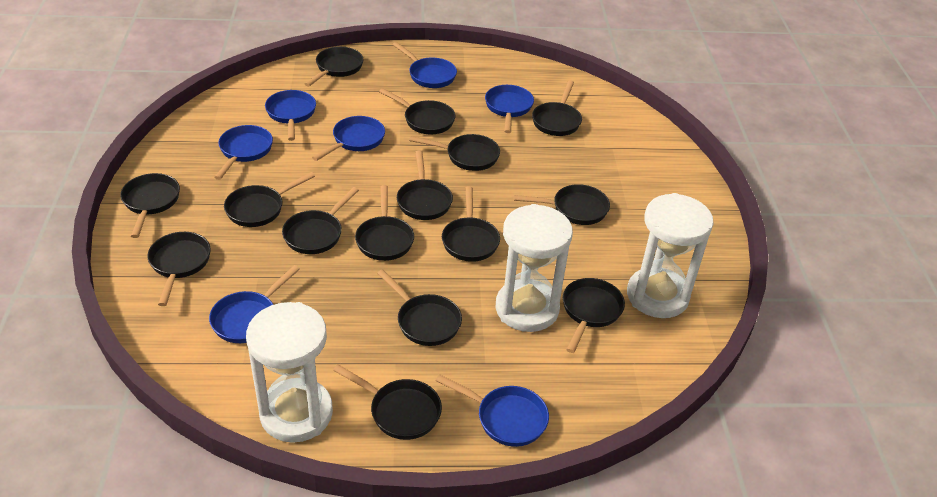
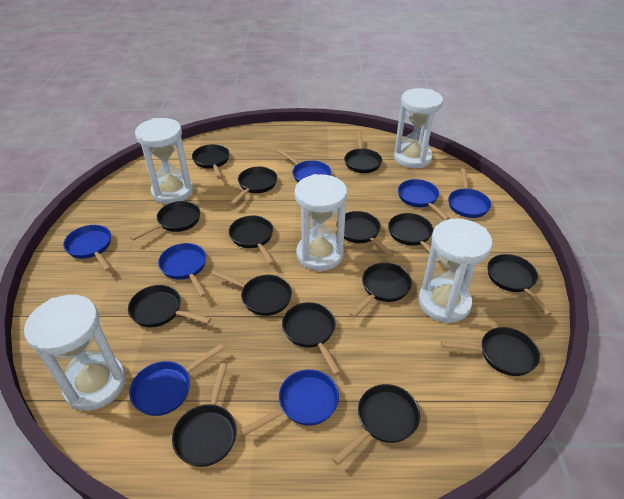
white hourglass: [246,302,333,443] [496,204,573,332] [627,193,714,318] = 3 -> [24,295,126,411] [135,118,193,204] [294,174,347,271] [394,88,443,168] [419,219,492,323] = 5

